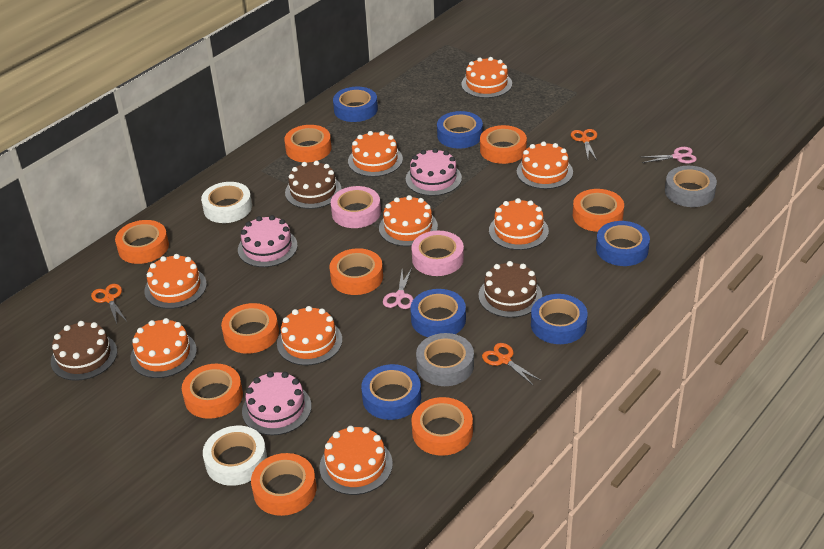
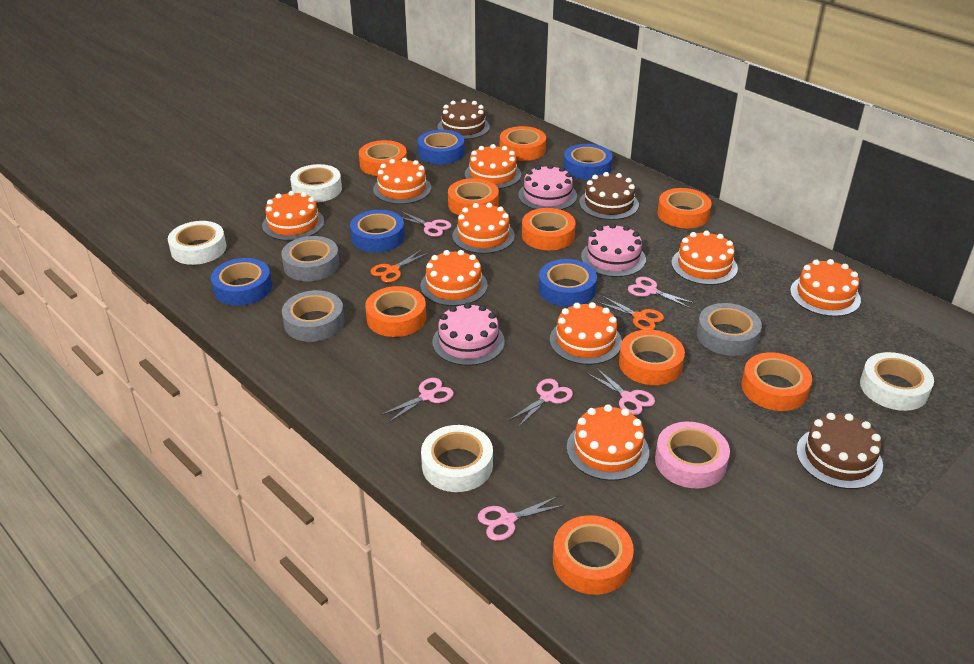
blue tape: [333,87,378,122] [361,364,421,420] [410,289,466,337] [437,111,483,149] [531,294,588,344] [596,221,650,266] = 6 -> [211,258,272,306] [350,210,405,253] [417,129,465,165] [539,259,597,307] [564,144,613,180] = 5
grey tape: [416,333,474,386] [665,166,717,207] = 2 -> [281,236,339,281] [282,290,345,342] [697,303,762,356] = 3
orange scissors: [91,284,126,324] [482,343,541,386] [571,129,597,160] = 3 -> [371,249,428,283] [597,296,664,330] = 2
pink scissors: [383,268,413,309] [642,147,697,164] = 2 -> [381,378,454,423] [400,211,452,237] [478,496,565,541] [508,379,573,427] [587,368,655,415] [628,277,695,308] = 6
pink tape: [331,186,381,228] [411,231,464,276] = 2 -> [655,422,730,488] = 1
white tape: [201,182,252,223] [203,426,267,486] = 2 -> [168,221,226,265] [290,164,342,202] [421,425,493,492] [860,352,934,411] = 4

